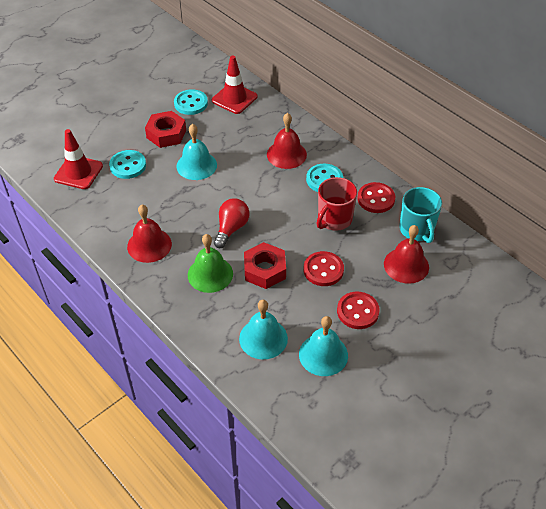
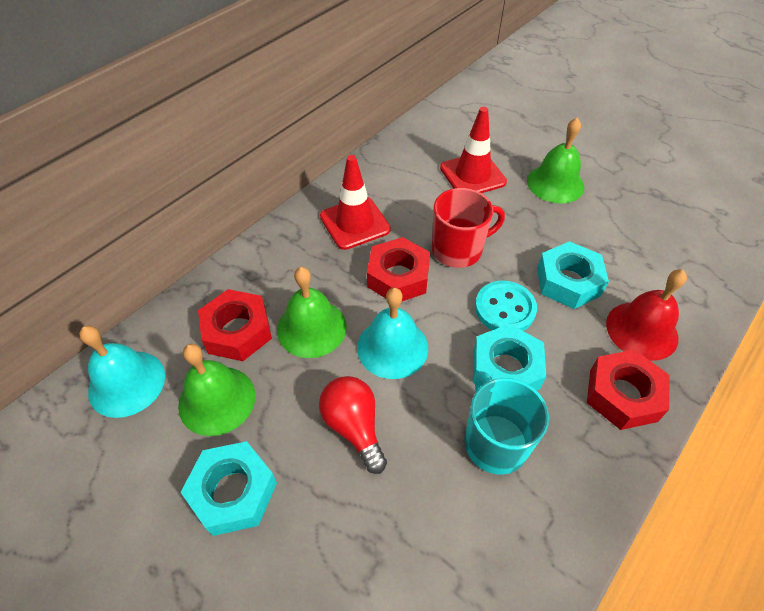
green bell: [188,234,233,293] = 1 -> [178,344,255,436] [277,267,347,358] [527,118,584,203] = 3
red bell: [127,205,172,263] [267,113,307,169] [384,225,429,284] = 3 -> [606,270,687,361] = 1
red button: [304,251,344,286] [337,292,380,329] [357,182,395,213] = 3 -> none = 0
red nut: [145,111,186,148] [244,242,286,289] = 2 -> [198,289,272,361] [367,237,430,301] [587,350,670,430] = 3
turquoise bell: [177,124,217,180] [239,300,288,359] [299,316,348,376] = 3 -> [79,326,165,418] [357,288,428,379] = 2
turquoise button: [109,150,146,179] [174,89,208,115] [306,164,343,192] = 3 -> [475,280,537,331] = 1
turquoise nut: none = 0 -> [180,441,277,536] [473,324,546,391] [537,241,609,309] = 3

